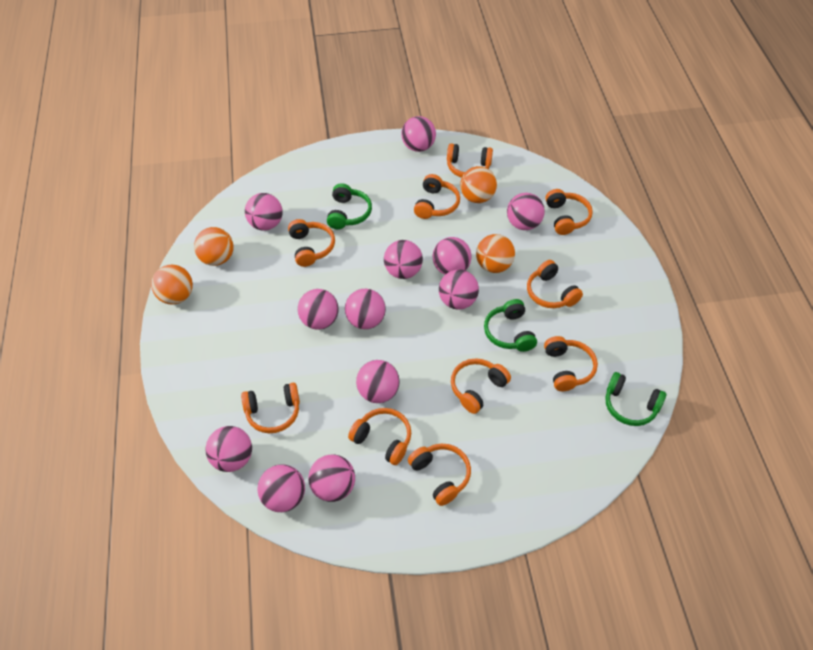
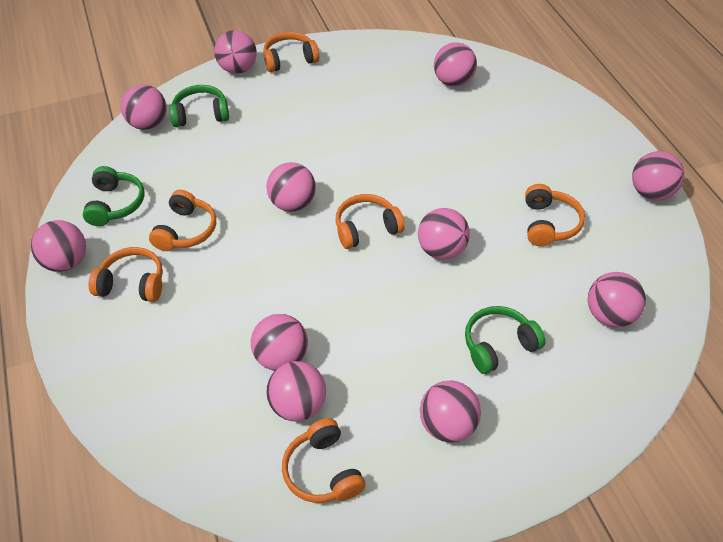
orange ball: [151,265,193,305] [194,227,234,266] [460,166,497,203] [476,234,515,273] = 4 -> none = 0
orange headphones: [241,383,300,433] [288,219,335,267] [348,408,411,465] [408,444,471,506] [414,174,460,219] [447,143,493,178] [451,358,511,414] [527,260,583,308] [544,336,598,391] [545,189,593,235] = 10 -> [89,247,163,302] [149,190,216,251] [263,32,319,72] [282,418,366,503] [336,194,405,249] [525,184,585,246] = 6
pink ball: [206,426,252,472] [245,193,283,231] [257,465,305,512] [298,289,339,330] [308,455,355,502] [345,289,386,329] [356,360,400,403] [384,240,423,279] [401,116,436,152] [433,237,471,275] [439,269,479,310] [507,193,545,230] = 12 -> [31,220,86,272] [121,84,167,130] [214,30,257,74] [251,314,308,371] [266,162,316,212] [266,361,326,422] [418,208,470,260] [420,380,481,443] [434,42,477,87] [588,272,646,327] [632,151,684,201] = 11

